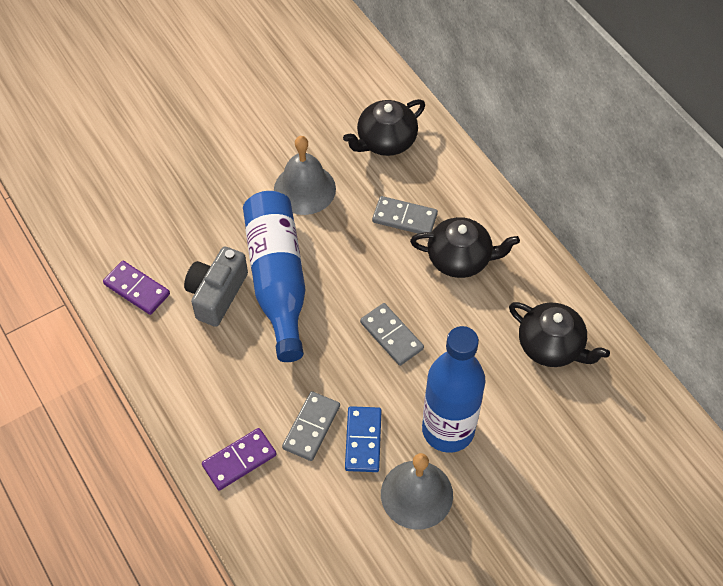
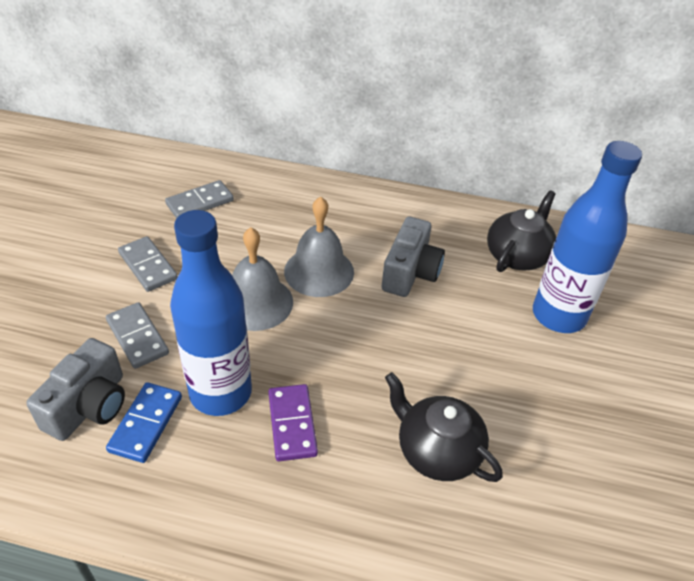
black teapot: [343,99,425,156] [410,217,520,278] [509,302,610,367] = 3 -> [385,372,503,482] [487,190,556,272] = 2
grey camera: [184,246,248,327] = 1 -> [26,338,125,441] [382,217,445,297] = 2
purple domino: [103,261,170,315] [202,428,277,490] = 2 -> [268,384,318,461] = 1

